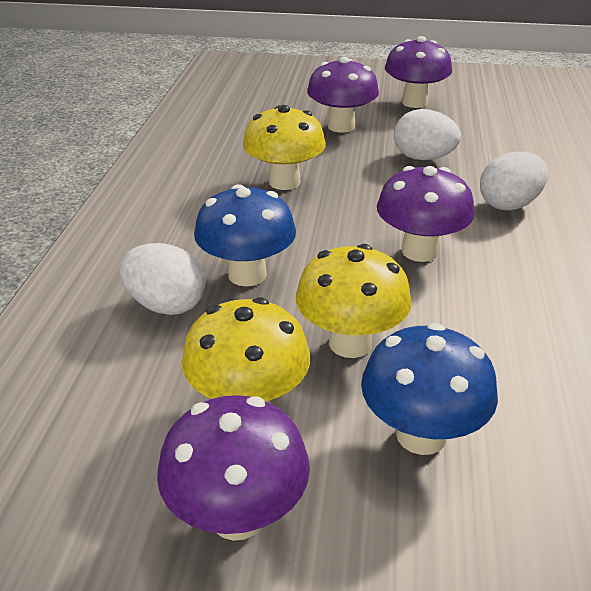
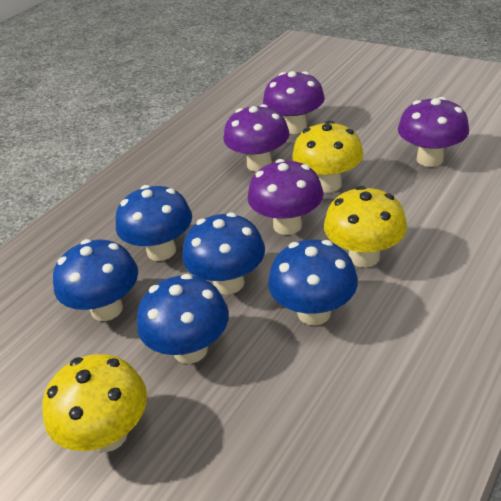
blue mushroom: [194,184,296,287] [361,323,498,455] = 2 -> [53,239,138,321] [116,185,192,261] [137,274,229,364] [182,212,265,294] [268,239,358,325] = 5
white egg: [119,243,206,315] [394,109,461,160] [480,152,548,211] = 3 -> none = 0

